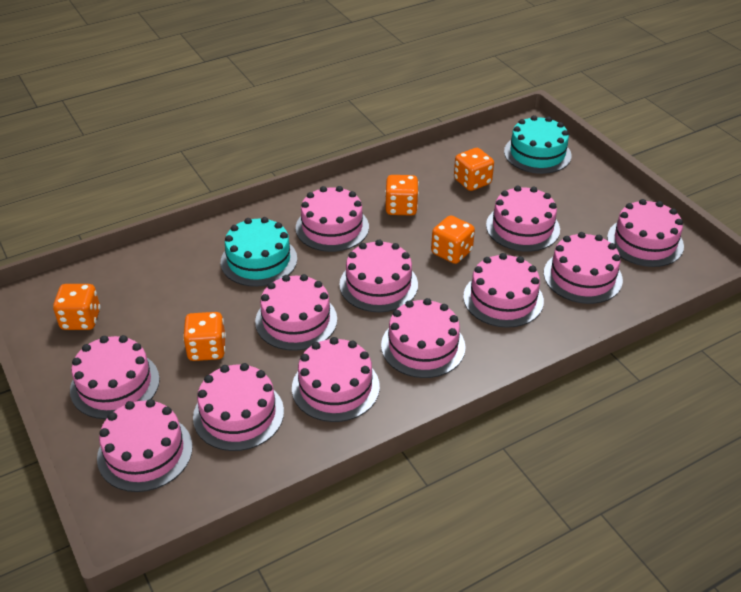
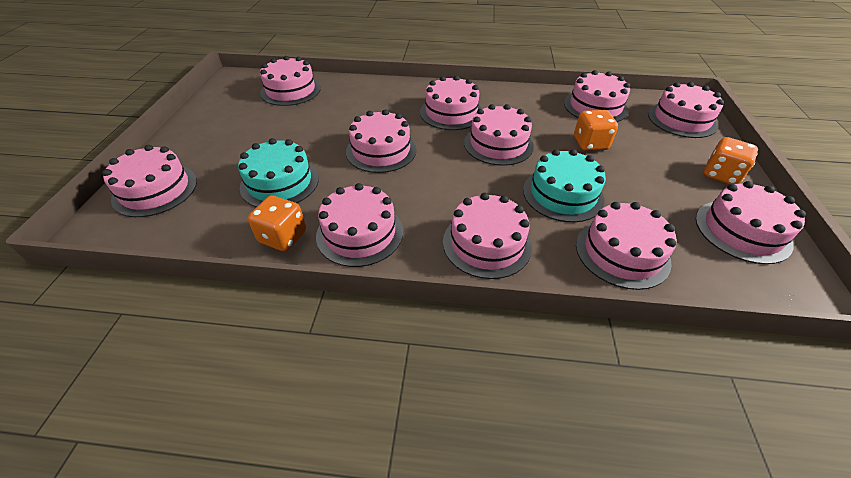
orange dice: [53,284,100,330] [183,312,226,361] [385,175,419,216] [431,215,475,264] [454,148,494,191] = 5 -> [248,195,306,251] [574,110,618,151] [704,137,758,185] = 3
pink cake: [70,335,160,419] [97,399,192,492] [193,363,284,451] [255,274,337,351] [292,337,380,422] [296,186,369,252] [339,239,418,312] [381,298,466,378] [463,253,544,328] [486,186,560,252] [544,232,623,304] [607,199,684,267] = 12 -> [102,145,197,217] [260,56,321,106] [316,183,403,267] [346,110,417,173] [420,76,482,130] [443,193,532,279] [464,104,534,166] [564,70,630,122] [576,202,677,290] [648,82,724,138] [696,181,806,264] = 11

